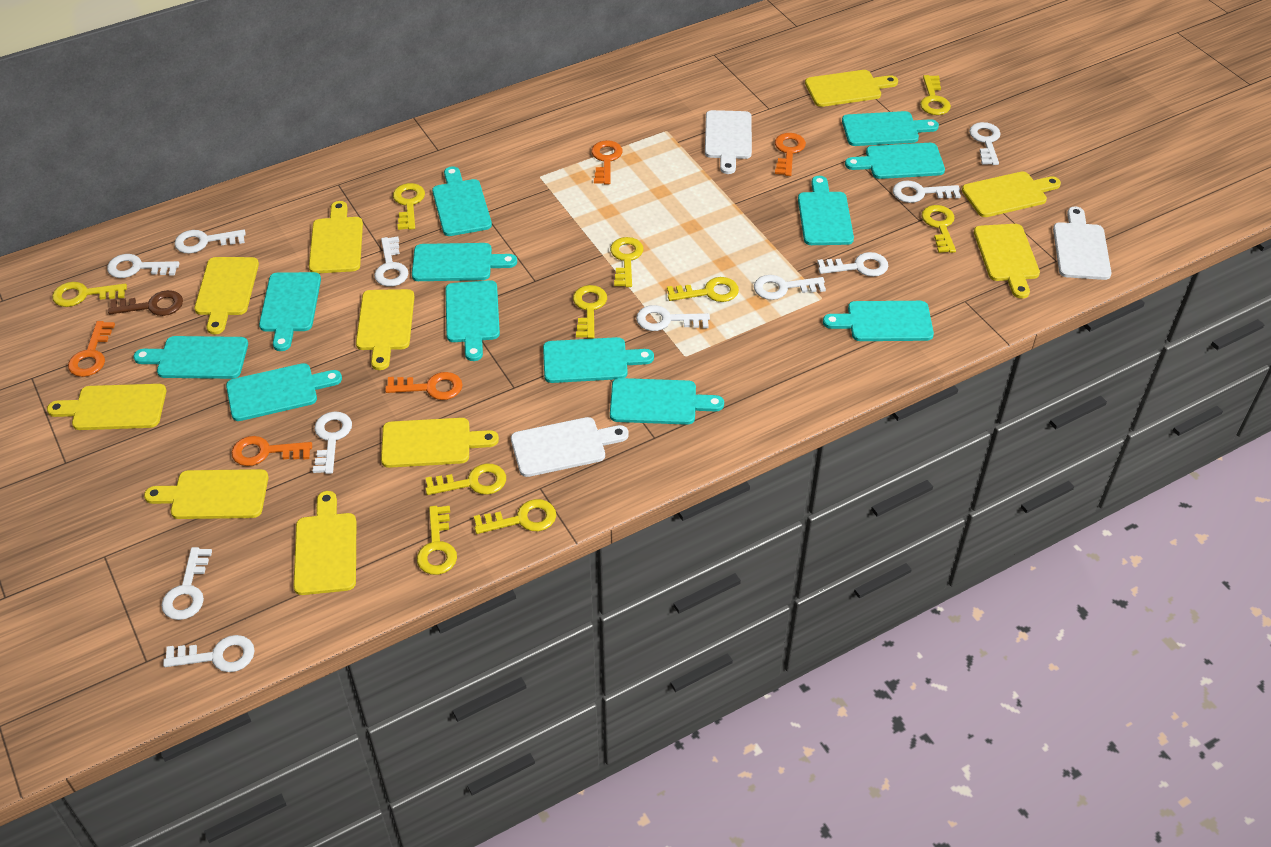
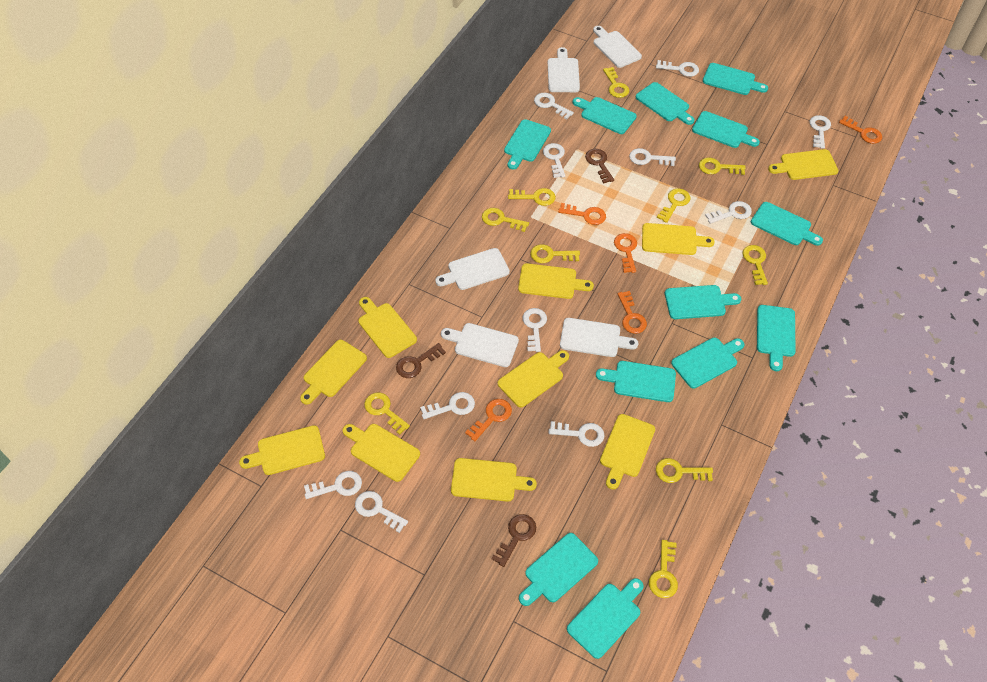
brown key: [108,290,183,316] = 1 -> [396,343,446,378] [492,514,536,567] [585,149,614,184] = 3
white cutting board: [511,417,629,477] [705,110,752,174] [1053,206,1111,280] = 3 -> [435,248,510,290] [441,323,519,367] [548,47,580,92] [560,318,638,357] [593,26,642,68] = 5

